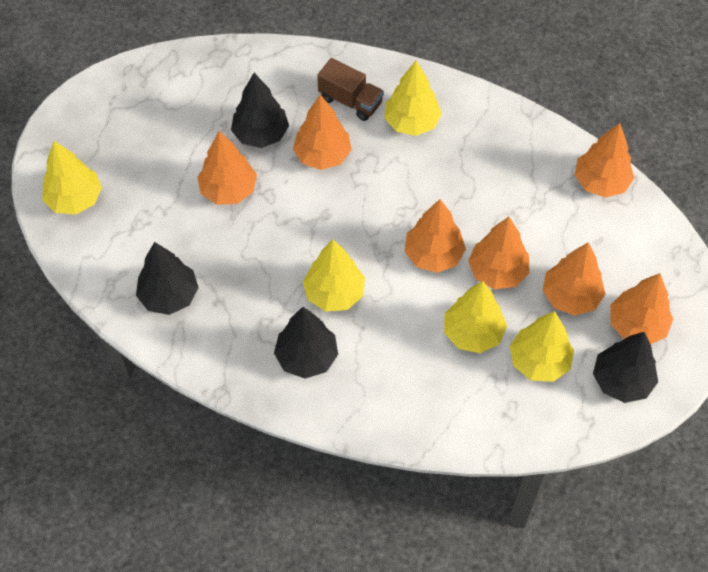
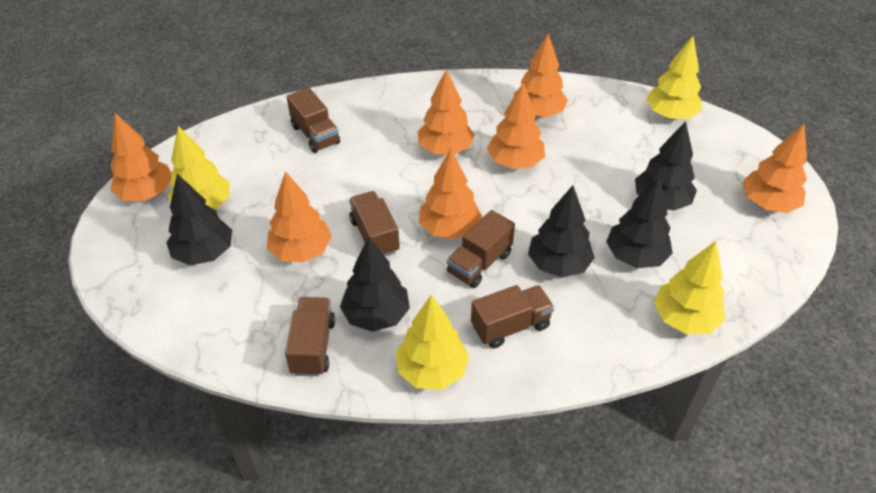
black tree: [136,242,199,315] [231,73,289,148] [274,307,338,379] [593,332,658,403] = 4 -> [166,174,232,265] [340,237,410,332] [528,185,595,278] [606,177,673,268] [635,121,697,211] = 5
brown truck: [317,58,384,121] = 1 -> [285,297,335,376] [286,87,340,153] [349,191,400,256] [447,210,515,288] [471,285,554,348] = 5
yellow tree: [42,141,102,215] [303,240,365,311] [384,60,442,136] [444,281,507,353] [510,311,574,382] = 5 -> [168,126,230,210] [396,295,469,390] [646,36,702,120] [654,241,725,334] = 4

